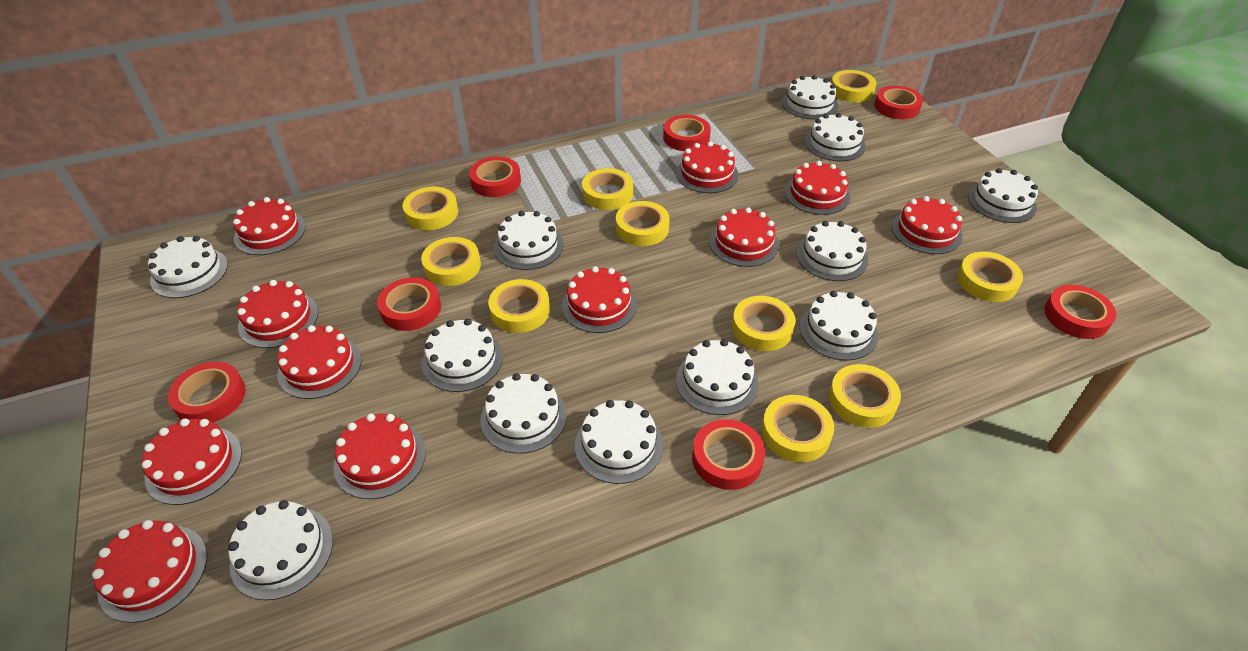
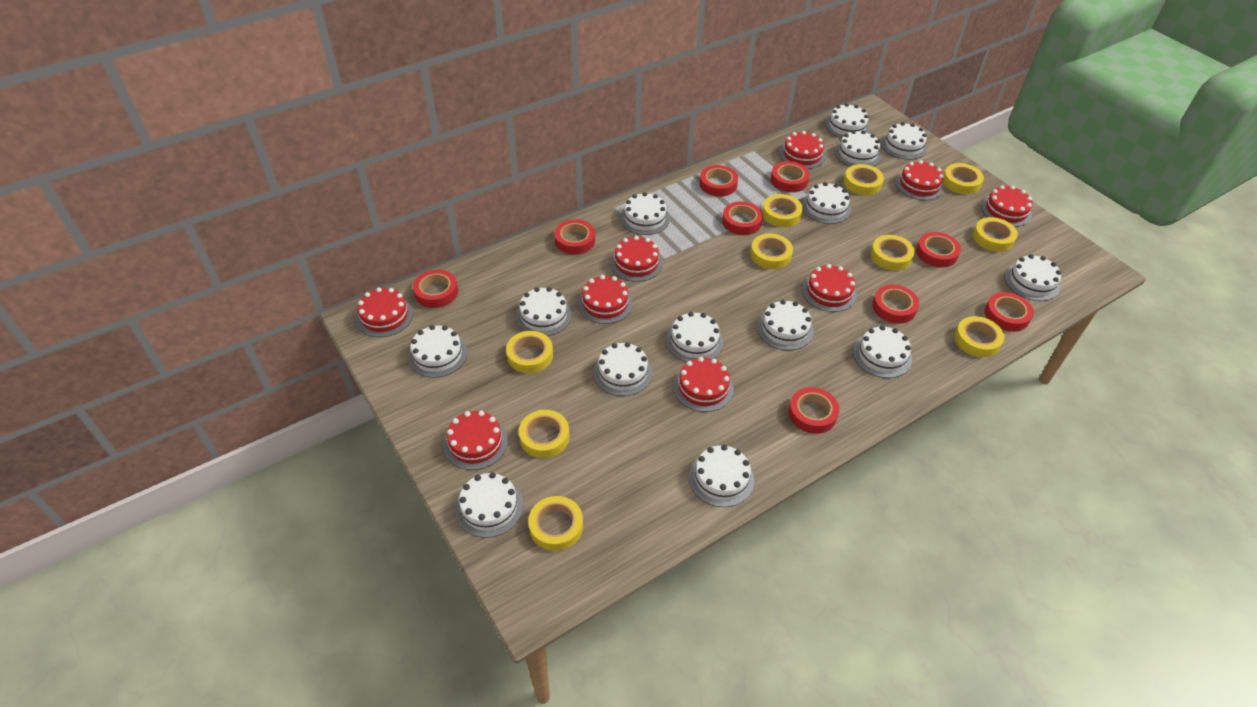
red cake: [92,520,207,623] [142,419,242,505] [233,197,306,255] [237,280,318,348] [277,325,362,399] [333,414,426,499] [562,266,637,333] [676,142,739,193] [709,207,779,267] [785,161,850,215] [892,196,962,254] = 11 -> [356,287,413,337] [444,411,508,470] [578,275,633,324] [610,236,663,282] [674,357,734,412] [779,131,826,169] [802,264,857,312] [895,160,944,200] [981,185,1033,227] = 9
red tape: [168,362,246,422] [377,277,441,331] [469,156,521,197] [663,115,711,151] [692,419,765,490] [874,85,923,119] [1044,285,1116,339] = 7 -> [413,269,458,308] [554,219,595,255] [700,165,738,197] [722,201,763,235] [771,161,810,192] [788,387,839,434] [872,285,919,324] [916,232,961,267] [985,292,1034,332] = 9
white cake: [148,236,228,298] [228,500,333,600] [422,319,503,392] [481,373,567,454] [494,211,564,270] [575,400,663,484] [676,339,759,415] [782,75,838,119] [797,221,868,281] [799,291,878,360] [805,113,866,161] [968,168,1038,223] = 12 -> [408,325,467,378] [456,472,523,538] [516,287,572,336] [593,342,652,396] [620,192,670,235] [666,312,723,362] [689,445,754,507] [757,300,814,350] [802,182,851,224] [825,103,870,138] [835,130,881,166] [853,326,912,378] [881,122,927,160] [1005,254,1061,301] = 14

